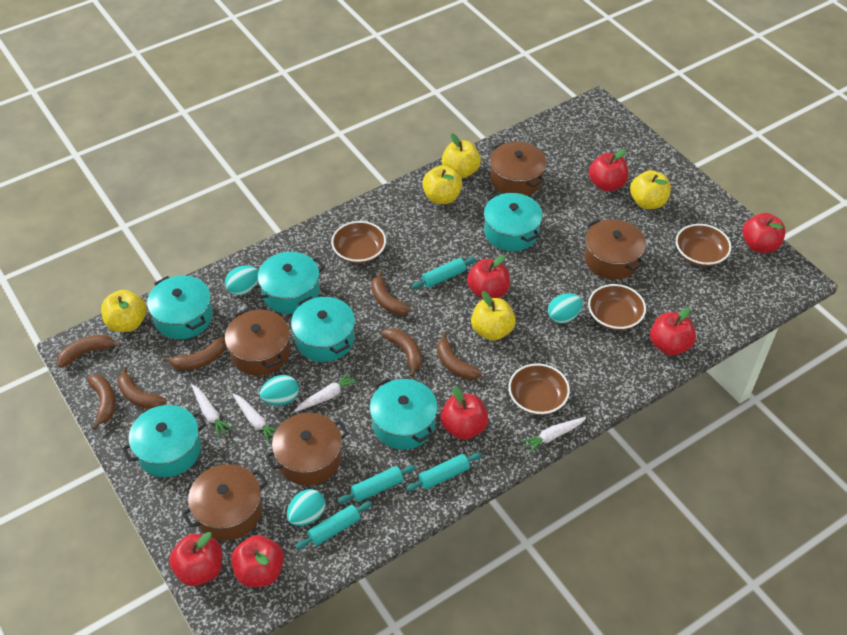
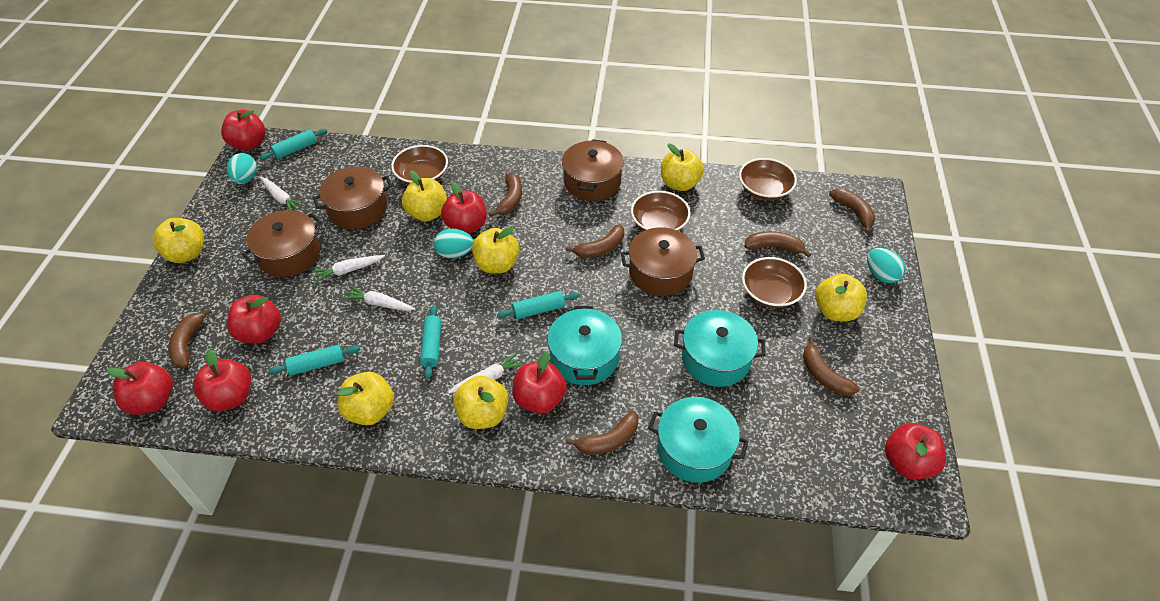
brown pot: [182,464,268,541] [225,309,290,376] [266,413,349,486] [490,142,546,196] [584,219,646,280] = 5 -> [242,210,322,277] [313,167,392,229] [562,139,624,201] [621,227,705,296] = 4
turquoise egg: [225,265,259,295] [259,375,299,406] [287,489,325,526] [548,293,583,323] = 4 -> [227,153,257,184] [434,229,474,259] [867,248,905,283] = 3
turquoise pot: [122,405,206,477] [147,276,213,339] [252,252,325,314] [291,296,355,362] [369,378,438,450] [484,193,543,251] = 6 -> [547,306,622,385] [648,397,749,483] [674,310,765,387] = 3
yellow apple: [101,290,147,332] [422,165,462,204] [442,133,481,178] [471,291,516,341] [630,170,671,209] = 5 -> [153,218,204,263] [337,372,394,425] [402,170,447,222] [453,376,508,429] [472,227,519,274] [661,143,704,191] [815,274,867,321] = 7

